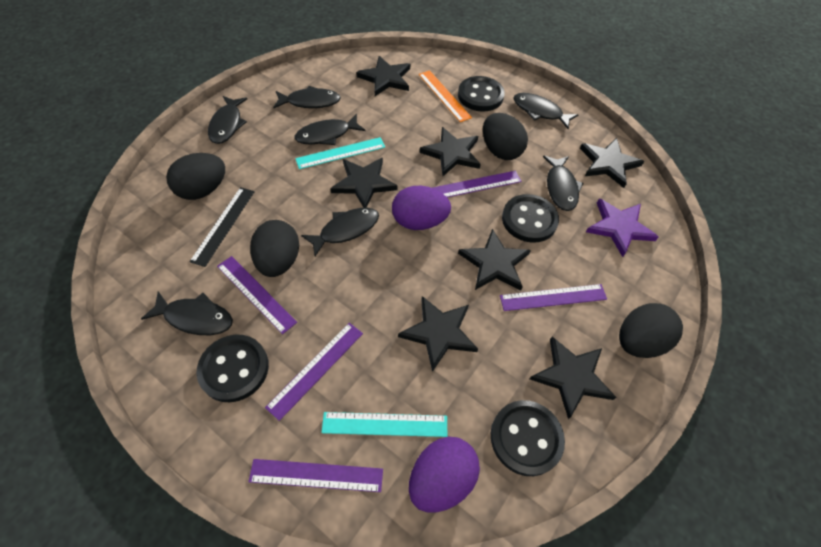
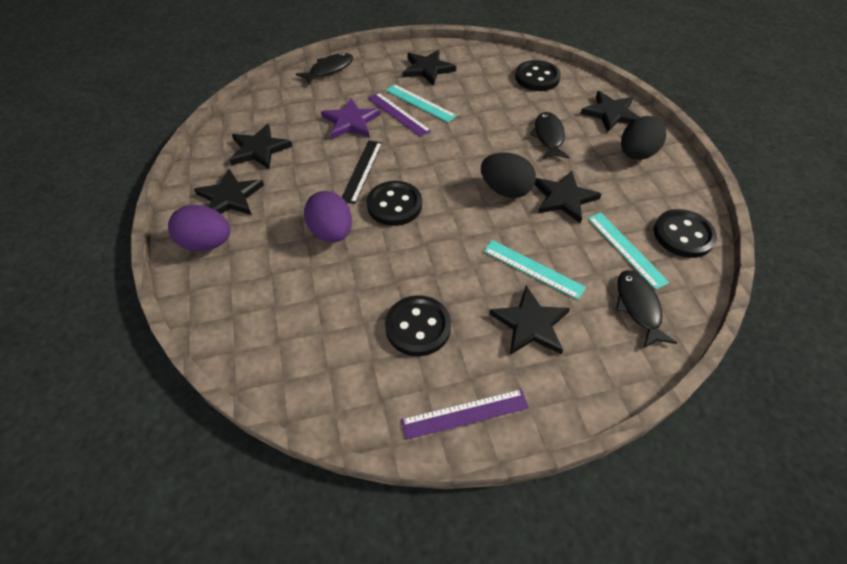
black egg: [166,153,225,200] [250,220,299,277] [483,113,528,160] [619,303,683,358] = 4 -> [481,152,536,198] [621,116,667,160] = 2
black fish: [141,292,233,335] [208,96,247,144] [273,86,341,108] [295,114,365,145] [301,208,379,256] [513,93,578,129] [543,156,584,211] = 7 -> [296,53,353,85] [530,112,569,158] [616,270,677,348] = 3
black star: [330,158,398,208] [356,56,410,96] [398,296,478,372] [419,127,481,176] [458,229,531,290] [530,336,616,419] [580,138,644,188] = 7 -> [194,169,264,215] [229,124,292,169] [403,50,456,86] [489,285,570,355] [534,171,601,223] [580,91,639,132] = 6
orange ruler: [419,70,472,122] = 1 -> none = 0
purple ruler: [217,256,297,334] [248,459,383,492] [265,323,363,421] [433,171,522,198] [500,284,607,311] = 5 -> [368,93,431,137] [401,389,529,440] = 2
turquoise ruler: [295,137,385,169] [321,412,447,437] = 2 -> [386,84,457,122] [483,240,586,300] [588,212,669,290] = 3

